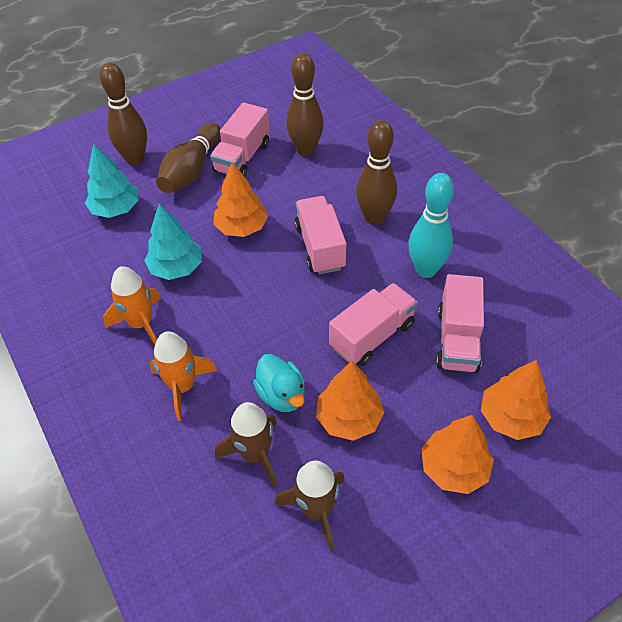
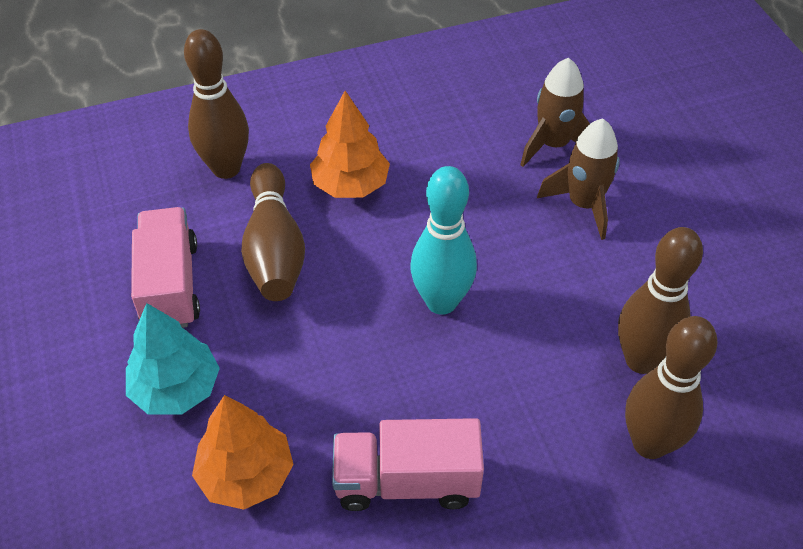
orange rocket: [103,266,161,345] [150,331,217,421] = 2 -> none = 0
orange tree: [213,162,268,237] [316,361,384,441] [422,415,494,494] [481,360,551,440] = 4 -> [192,395,294,510] [310,91,390,198] = 2
pink truck: [210,103,270,177] [294,196,346,275] [329,283,418,366] [436,274,484,373] = 4 -> [131,207,200,328] [332,418,484,511] = 2
turquoise duck: [253,354,305,412] = 1 -> none = 0
turquoise tree: [85,143,139,218] [144,204,202,280] = 2 -> [126,303,220,415] = 1

